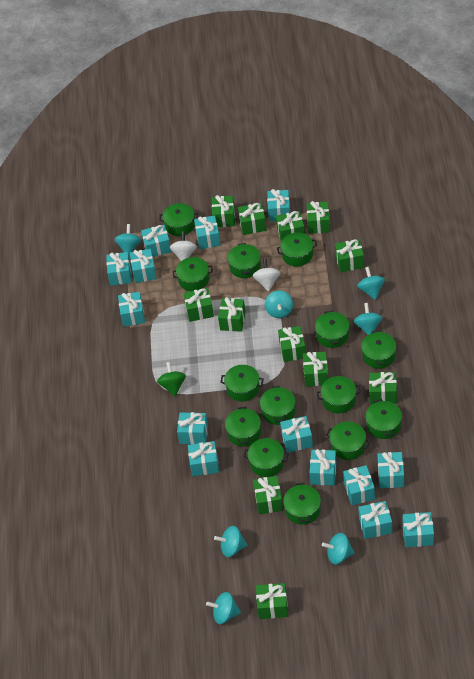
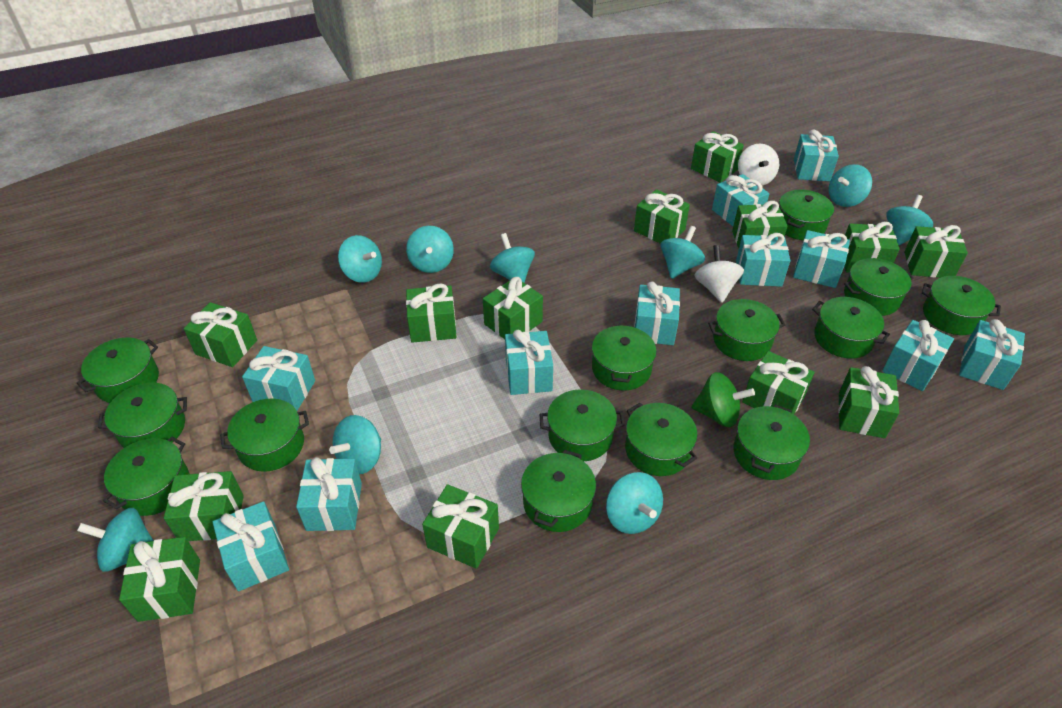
green gift: [183,288,214,322] [212,195,235,227] [218,297,245,332] [238,203,267,235] [253,476,283,515] [256,583,288,619] [276,211,305,241] [278,326,306,362] [303,352,328,387] [307,201,330,234] [335,239,364,272] [369,372,397,404] = 12 -> [119,537,200,622] [164,471,244,541] [184,302,257,367] [406,283,456,343] [422,484,499,569] [483,277,543,339] [634,189,690,244] [691,131,744,183] [732,201,787,248] [742,351,815,415] [838,366,899,438] [844,222,900,273] [904,225,968,278] = 13
turquoise gift: [106,252,132,286] [118,292,145,327] [130,249,156,283] [141,225,171,257] [177,412,208,444] [188,441,219,476] [194,215,221,249] [267,189,290,222] [280,416,313,453] [309,449,337,485] [343,465,375,505] [358,501,392,539] [377,452,404,488] [403,512,434,547] = 14 -> [213,501,289,591] [242,346,315,411] [296,457,362,531] [505,330,553,395] [634,282,680,345] [712,174,769,226] [736,233,790,287] [793,230,850,288] [794,130,839,181] [882,320,954,391] [959,319,1025,390] = 11
turquoise spinning top: [115,224,142,255] [206,592,241,624] [214,526,247,557] [265,291,293,318] [322,533,355,565] [354,303,382,335] [357,267,385,300] = 7 -> [77,507,154,572] [329,415,381,474] [338,235,382,283] [406,226,454,273] [490,233,535,283] [606,472,663,534] [661,226,705,279] [829,164,872,207] [886,195,933,245] = 9

